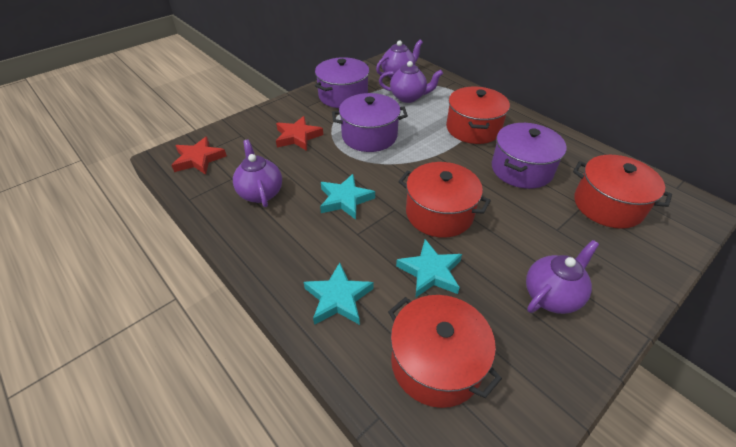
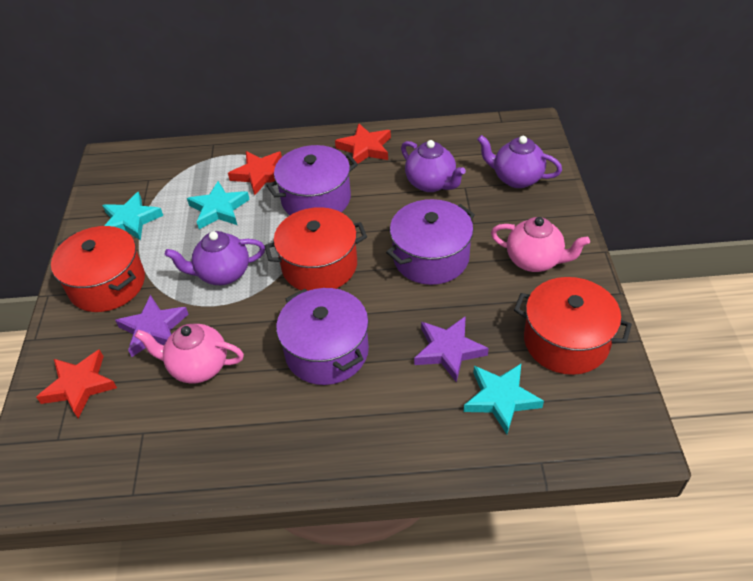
pink teapot: none = 0 -> [134,324,244,384] [491,217,590,272] = 2
purple star: none = 0 -> [115,295,189,357] [414,316,489,383] = 2
purple teapot: [233,140,282,207] [376,40,423,78] [379,61,443,103] [526,240,599,314] = 4 -> [165,231,265,285] [401,140,466,192] [477,135,562,188] = 3
red pot: [388,295,502,408] [398,162,491,238] [446,87,510,144] [573,155,672,229] = 4 -> [51,226,145,312] [265,207,367,291] [514,277,632,375] = 3
red star: [171,137,227,175] [276,116,323,151] = 2 -> [36,349,117,418] [228,151,282,196] [335,123,391,164] = 3

